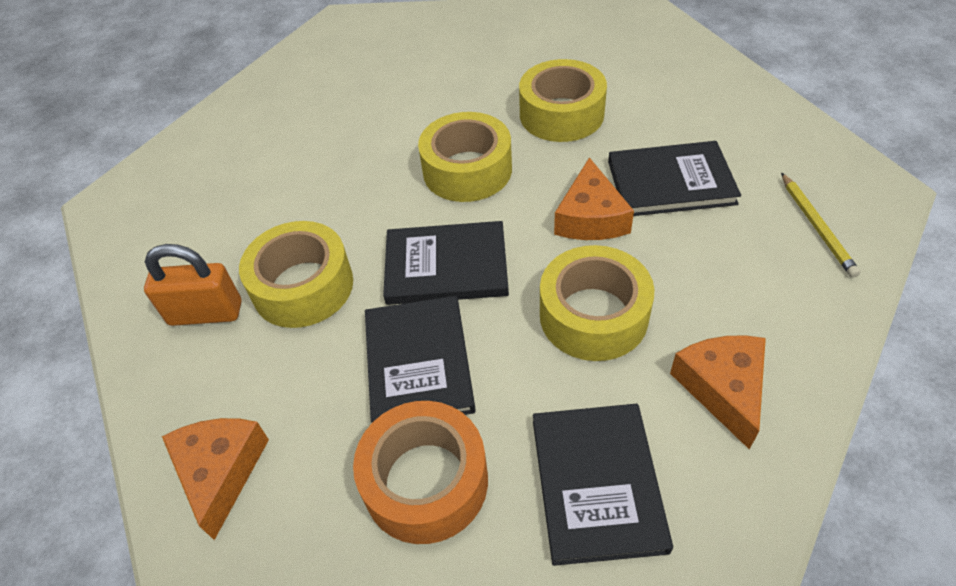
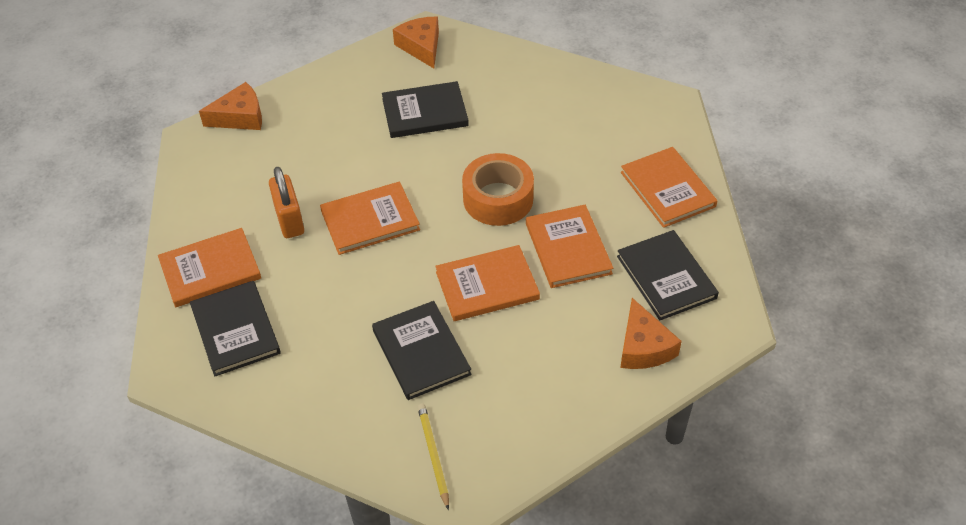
orange book: none = 0 -> [158,228,261,307] [320,182,420,255] [435,245,540,321] [526,205,613,288] [621,147,717,228] = 5
yellow tape: [239,221,353,328] [418,112,512,202] [519,59,607,142] [540,245,654,361] = 4 -> none = 0

